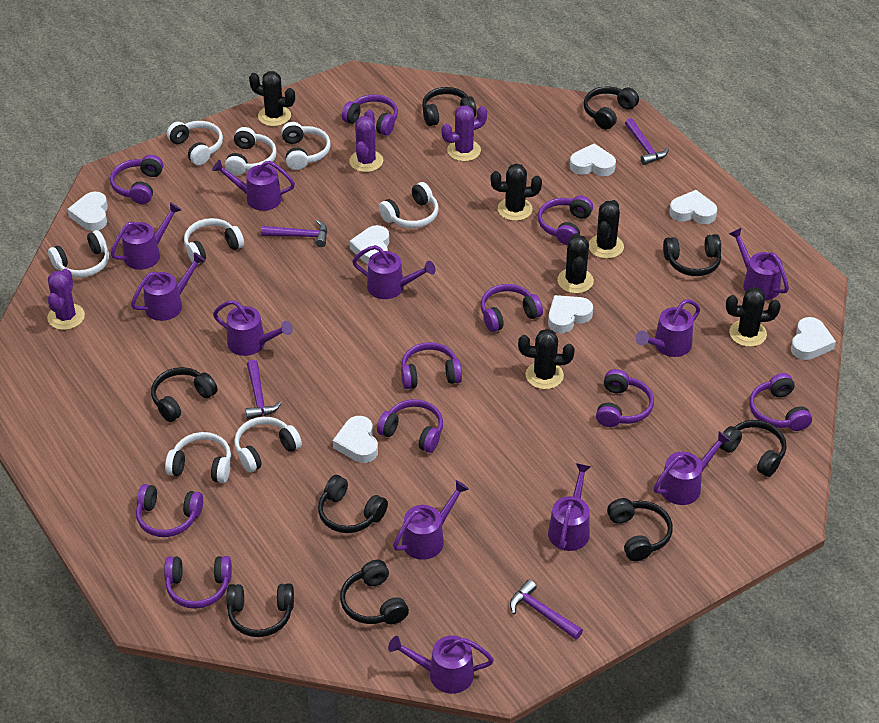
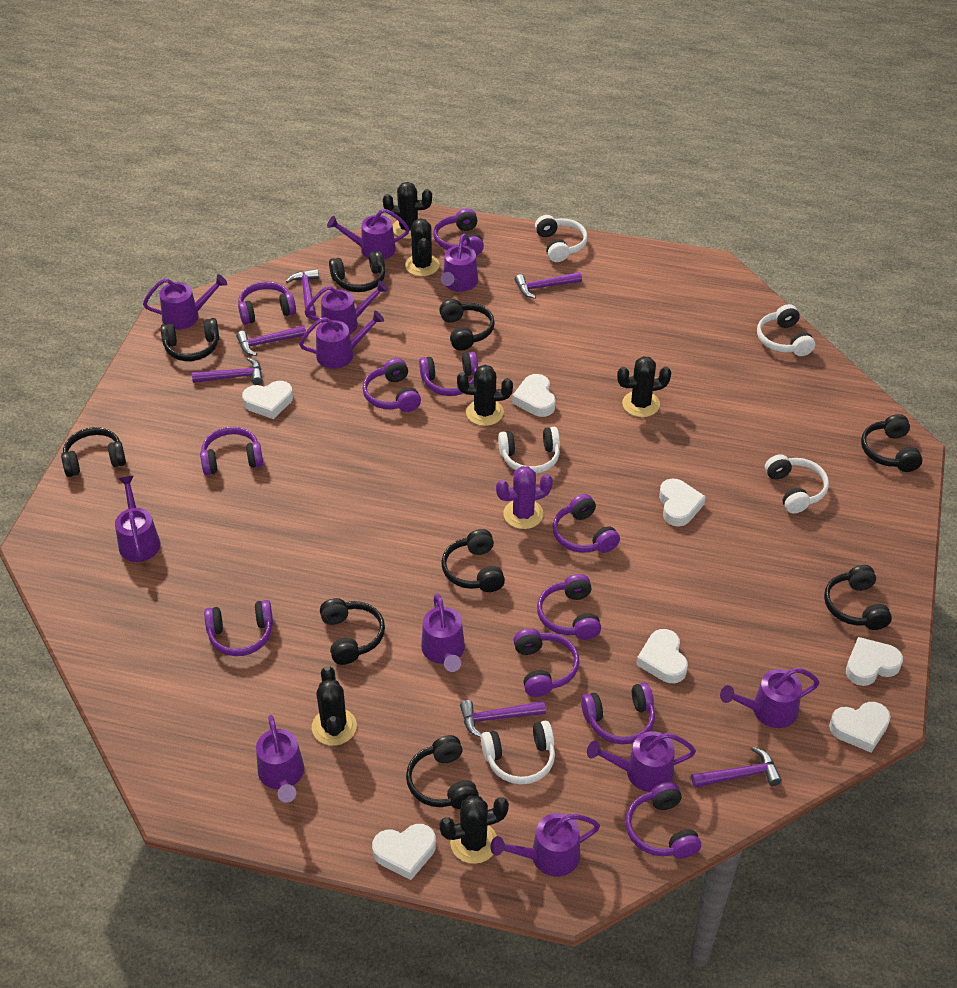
purple cactus: [47,269,85,330] [349,110,383,172] [441,105,487,161] = 3 -> [496,466,553,529] = 1
purple hammer: [245,360,282,419] [261,220,327,247] [510,580,583,640] [625,118,669,165] = 4 -> [192,357,263,385] [236,325,306,356] [286,269,319,316] [460,700,546,738] [515,272,582,299] [691,747,782,788] = 6
purple headphones: [110,155,163,204] [136,484,203,537] [164,556,232,609] [342,94,398,136] [377,399,443,453] [401,342,462,389] [481,284,543,332] [538,196,593,245] [596,369,654,427] [749,373,812,431] = 10 -> [200,427,263,475] [204,600,273,656] [238,281,296,325] [363,358,421,412] [419,351,478,396] [434,208,484,255] [513,628,579,697] [537,574,601,640] [552,494,620,553] [581,682,655,744] [625,782,701,858] = 11
white headphones: [48,230,109,278] [165,432,231,483] [167,121,223,165] [184,218,244,264] [225,127,277,175] [234,417,302,473] [281,122,331,170] [378,182,438,228] = 8 -> [481,721,555,784] [498,427,560,474] [535,215,588,262] [757,304,815,356] [765,454,829,514] = 5

